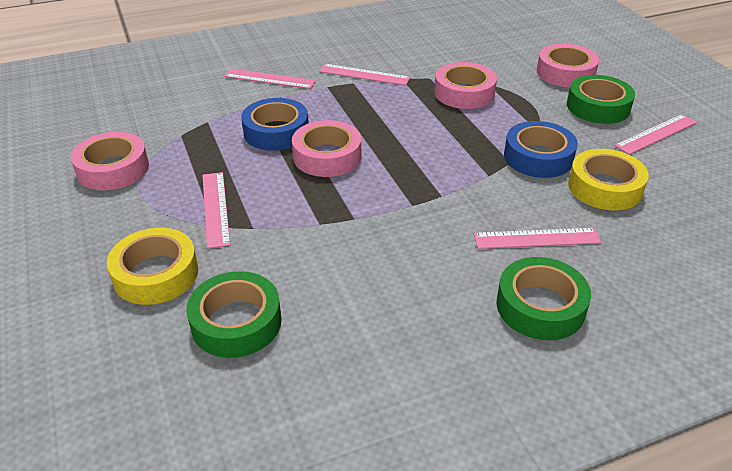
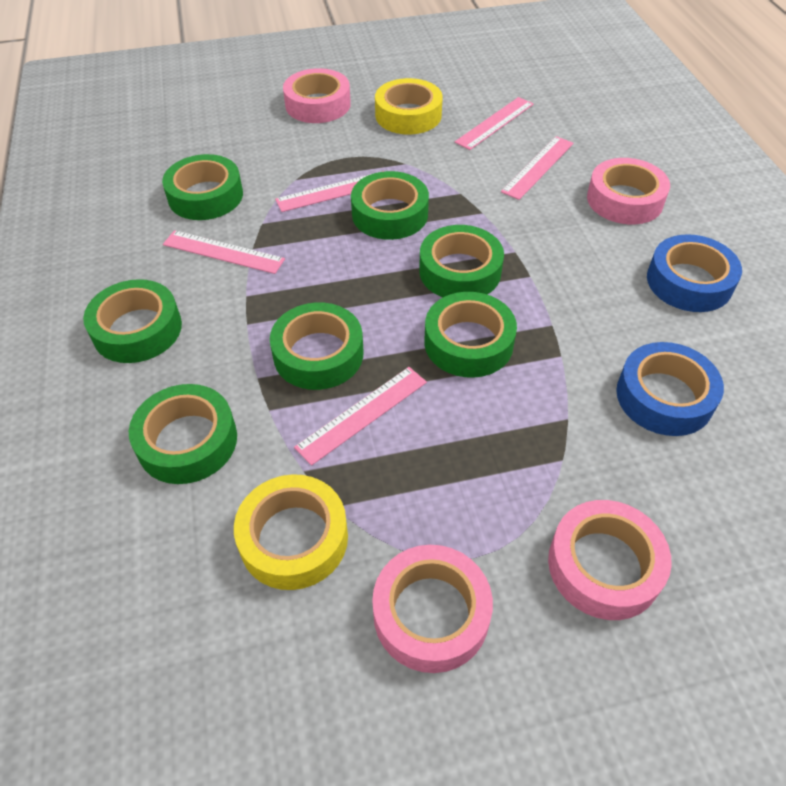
green tape: [187,271,282,358] [496,257,591,340] [567,75,635,124] = 3 -> [83,279,182,363] [129,384,237,484] [162,154,243,220] [270,302,363,390] [351,171,429,240] [419,225,504,297] [424,292,517,378] = 7

